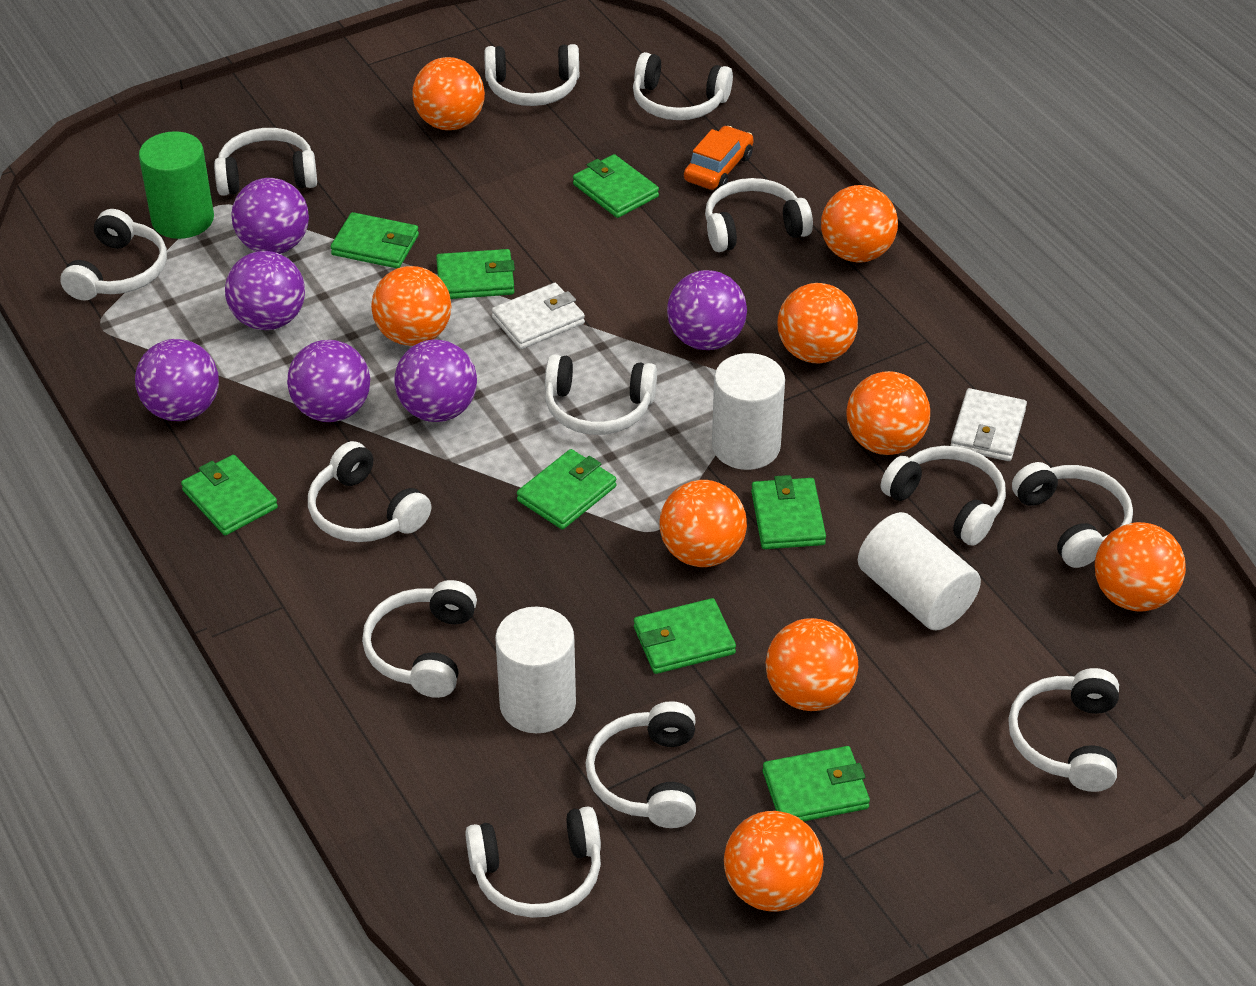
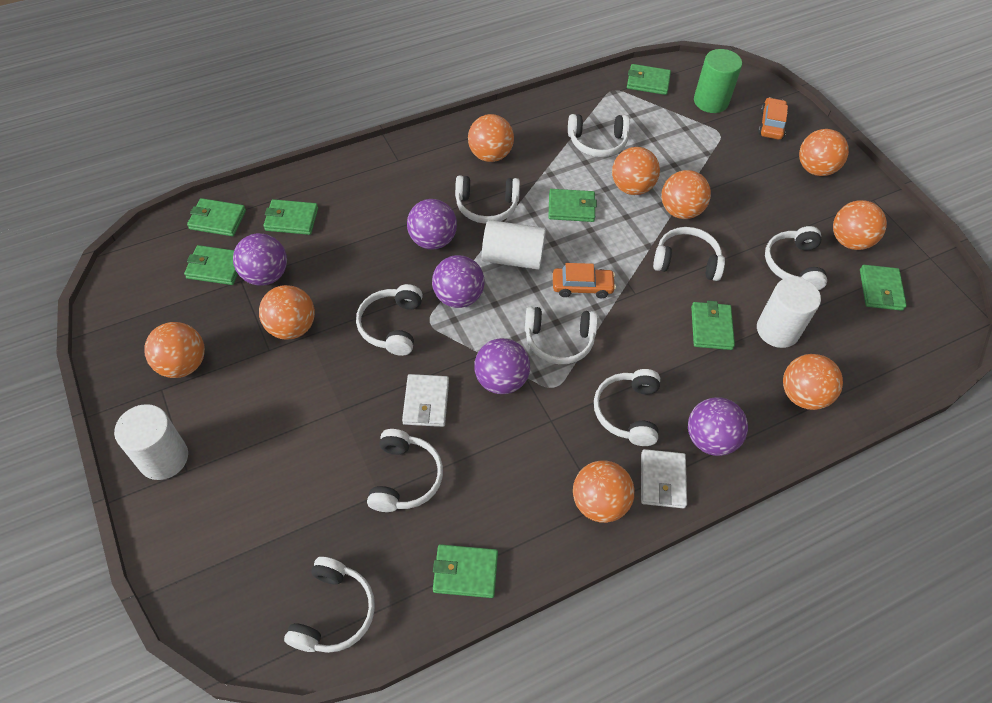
orange car: [684,126,754,190] = 1 -> [553,263,616,298] [758,97,788,140] = 2
purple ball: [135,339,219,421] [225,251,305,330] [231,178,309,254] [287,340,370,422] [395,340,477,422] [667,270,747,350] = 6 -> [233,233,287,286] [407,199,457,250] [432,255,485,308] [474,338,530,394] [688,397,748,456] = 5
white headphones: [60,209,167,301] [214,128,317,196] [308,441,431,542] [362,580,477,698] [465,806,601,918] [484,44,579,106] [545,354,657,435] [585,701,696,828] [633,52,733,120] [705,178,813,252] [881,446,1006,545] [1008,668,1119,792] [1012,462,1133,568] = 13 -> [284,557,375,653] [356,284,423,356] [367,429,443,512] [455,175,520,224] [525,307,598,364] [568,114,630,157] [594,369,660,446] [653,227,725,281] [765,226,827,290] = 9

